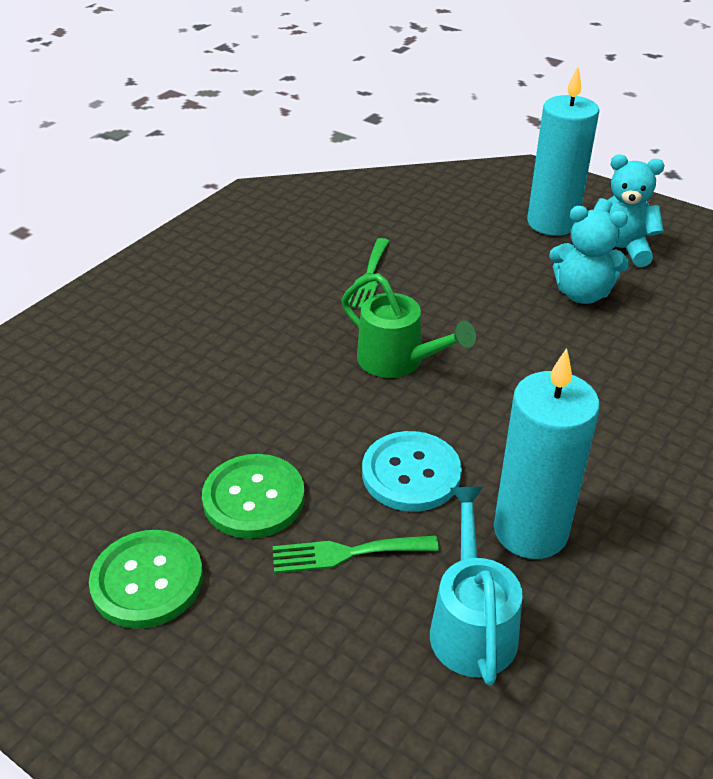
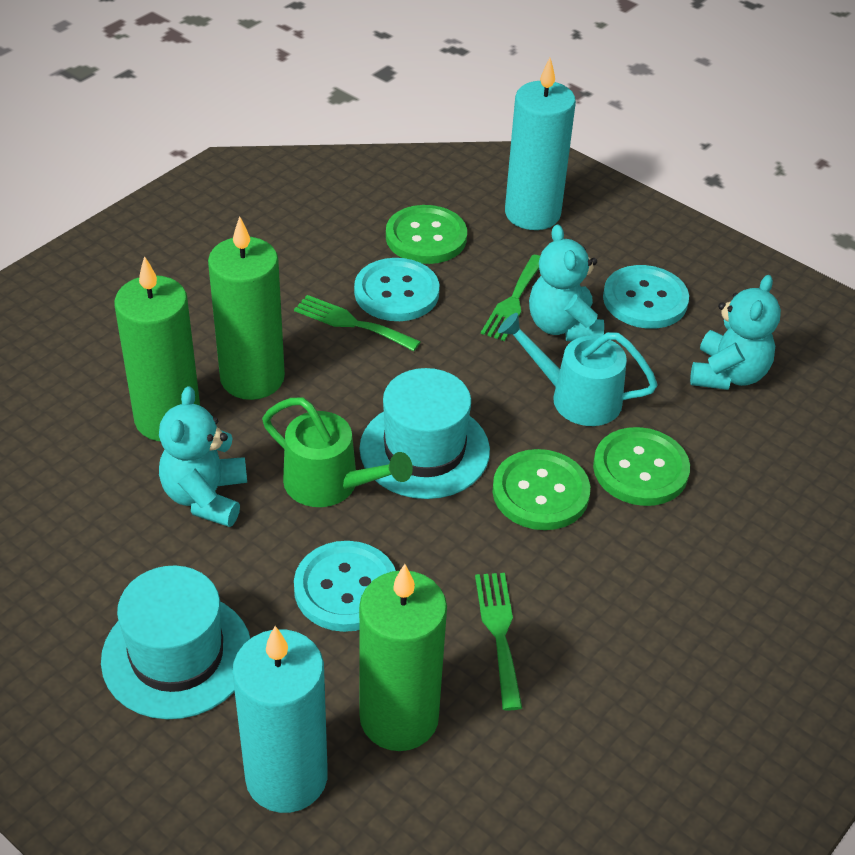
green button: [89,530,203,629] [202,454,305,539] = 2 -> [386,205,467,264] [492,449,590,530] [593,427,690,506] = 3
green candle: none = 0 -> [114,256,200,441] [208,216,285,400] [359,564,447,751] = 3
green fork: [273,536,439,573] [348,238,390,309] = 2 -> [294,295,421,351] [475,573,522,711] [481,255,540,341] = 3
turquoise button: [362,431,462,512] = 1 -> [294,541,396,632] [354,258,439,321] [603,265,689,329] = 3
turquoise hat: none = 0 -> [101,566,250,719] [359,368,490,499] = 2
turquoise teddy bear: [549,206,629,304] [593,155,664,267] = 2 -> [159,386,247,527] [529,224,604,341] [690,275,781,390] = 3

